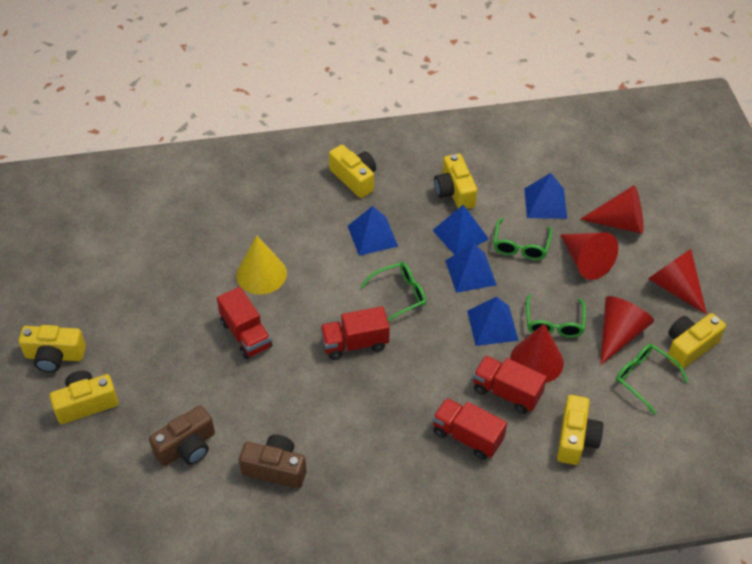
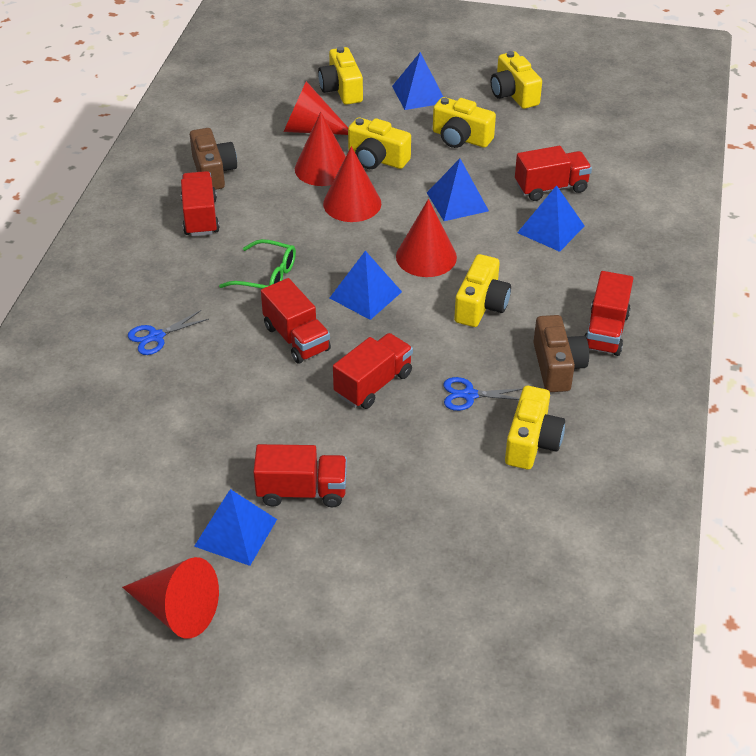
blue scissors: none = 0 -> [128,310,209,355] [443,377,523,411] = 2
green glasses: [360,262,426,321] [493,218,552,260] [526,295,586,338] [616,344,689,415] = 4 -> [219,239,296,289] = 1
red truck: [217,287,272,359] [320,306,390,360] [432,398,507,460] [473,355,547,414] = 4 -> [181,171,220,236] [253,444,347,508] [261,278,331,364] [333,333,413,409] [515,146,592,201] [585,271,634,356] = 6
yellow cone: [236,235,287,295] = 1 -> none = 0

